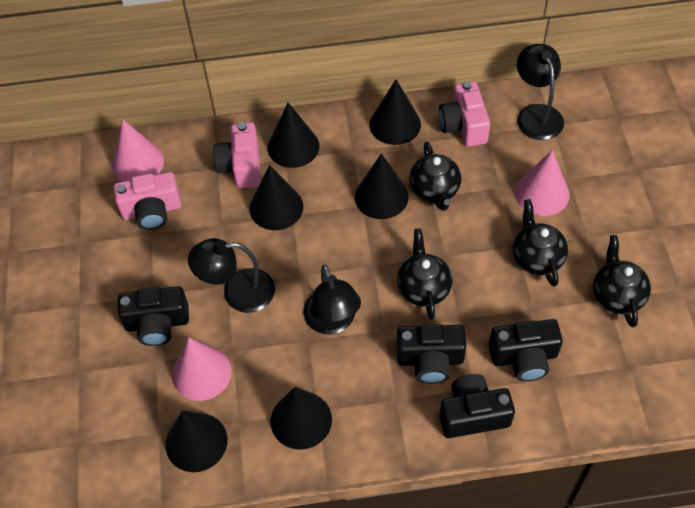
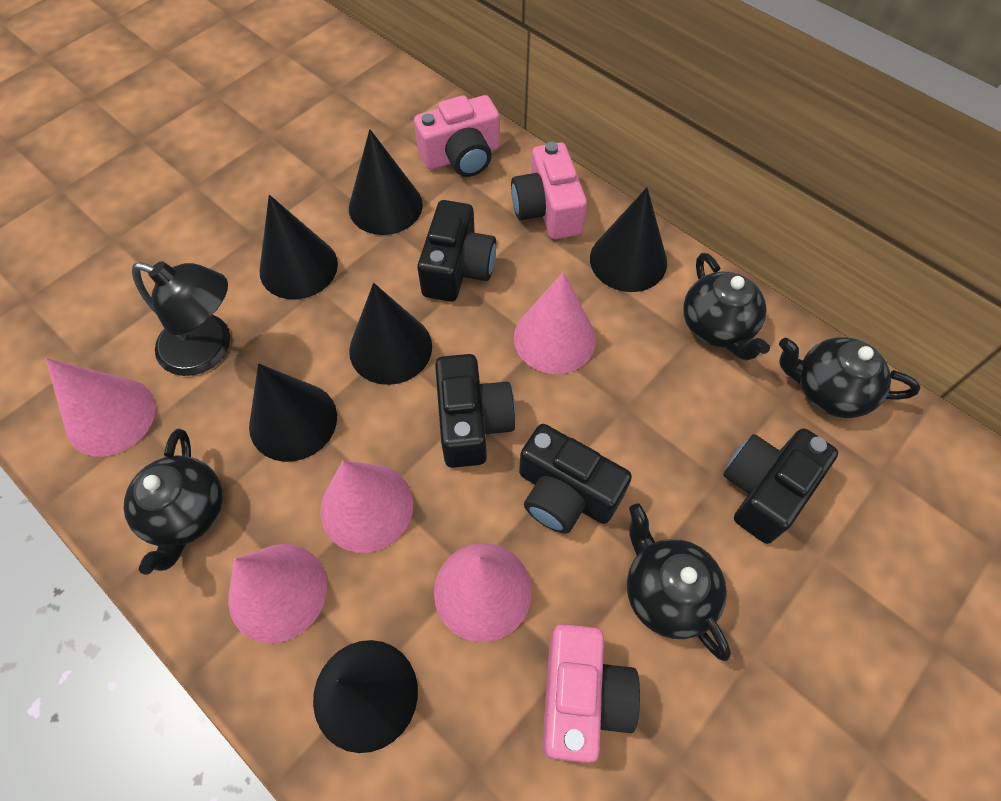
black lamp: [188,238,275,313] [303,265,361,334] [517,44,564,140] = 3 -> [132,261,230,376] = 1
pink cone: [112,119,164,182] [172,338,232,401] [515,150,569,216] = 3 -> [46,358,155,457] [228,544,327,643] [320,461,413,553] [434,543,532,642] [514,272,596,374] = 5

